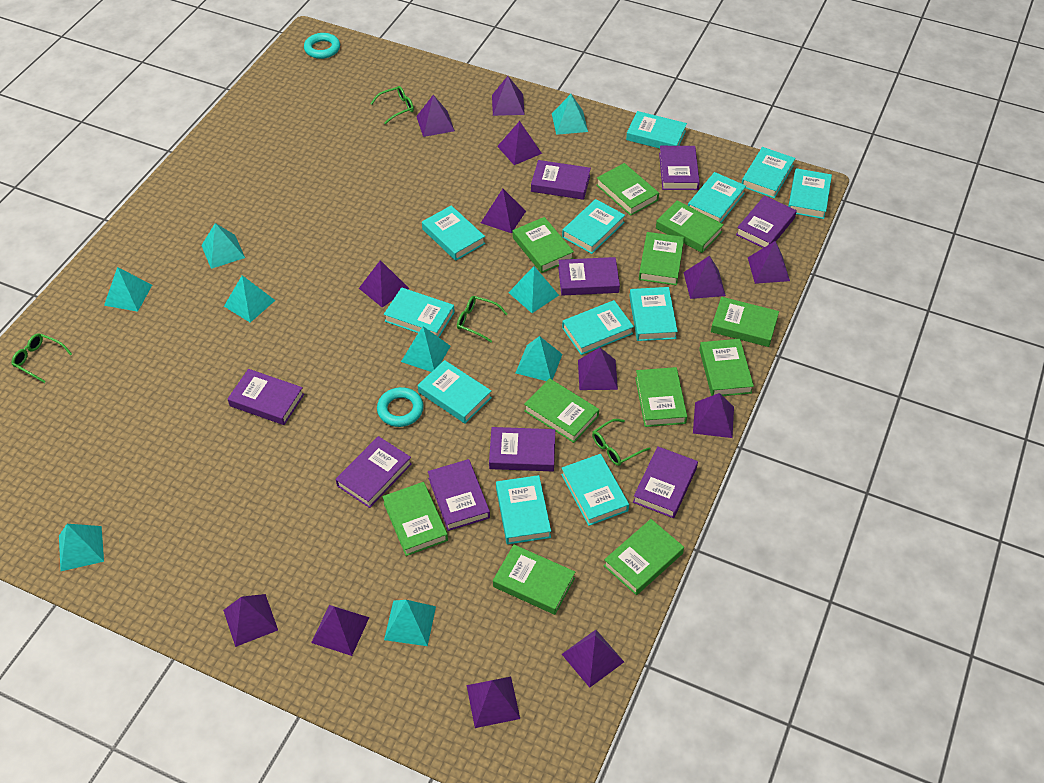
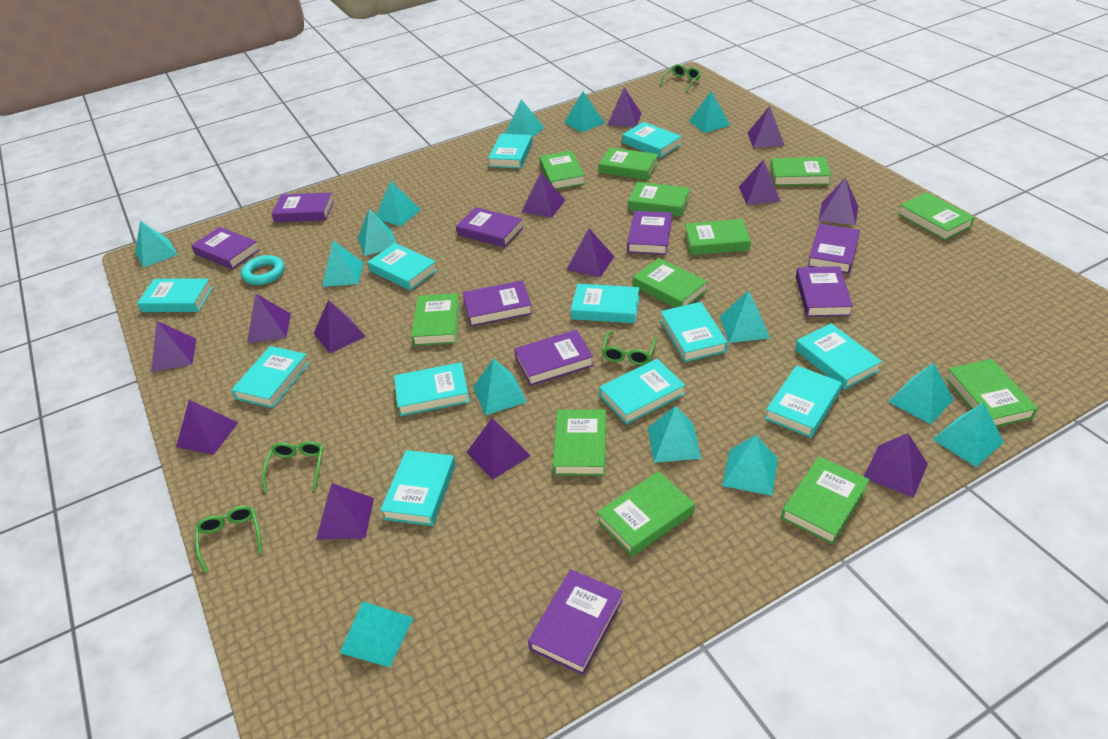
green book: [382,482,448,556] [493,545,575,615] [513,217,574,273] [524,378,599,443] [596,163,659,216] [604,519,684,595] [635,367,687,427] [639,232,684,285] [656,200,724,253] [699,339,754,396] [711,297,779,347] = 11 -> [411,293,460,346] [539,151,585,190] [553,410,606,476] [597,471,695,556] [599,147,659,180] [628,182,690,217] [633,258,708,308] [685,219,751,255] [770,157,831,186] [781,456,870,545] [898,192,975,240] [945,359,1038,427] = 12
turquoise pyramid: [59,524,104,571] [104,267,152,312] [201,223,245,269] [224,275,275,323] [384,600,436,646] [401,326,450,372] [508,266,559,313] [516,336,562,381] [552,94,588,135] = 9 -> [135,220,178,268] [322,241,364,287] [340,601,413,668] [358,209,397,256] [376,181,421,227] [473,359,527,416] [504,99,545,138] [564,91,605,133] [648,406,701,463] [689,91,730,133] [720,290,770,343] [722,435,778,496] [888,362,954,424] [932,403,1004,467] = 14
turquoise ring: [304,33,340,59] [377,387,424,427] = 2 -> [241,255,285,285] = 1

